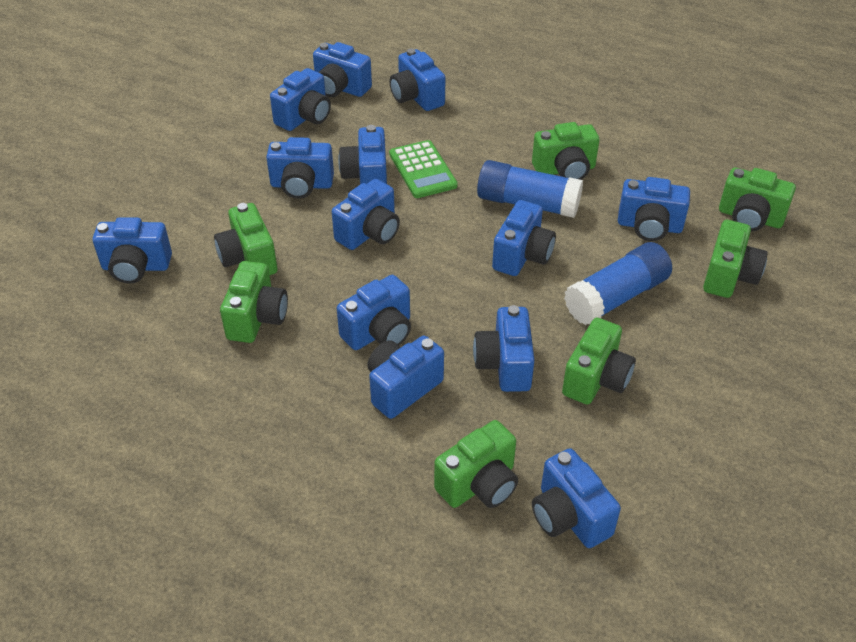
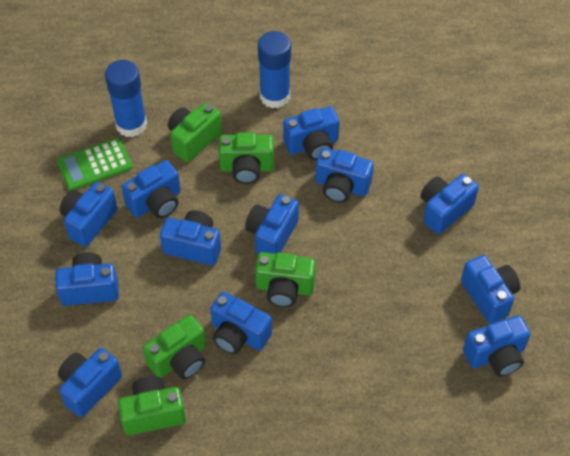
blue camera: [93,217,172,284] [266,137,334,199] [270,68,331,131] [313,42,372,97] [332,179,400,250] [337,275,411,350] [338,125,387,184] [367,336,444,419] [390,49,445,111] [473,305,535,392] [492,200,556,276] [532,448,621,548] [618,177,690,241] = 13 -> [55,252,119,306] [58,348,122,418] [60,182,118,247] [121,160,181,218] [160,210,221,266] [210,292,272,354] [245,194,299,254] [283,106,340,160] [315,148,374,203] [420,174,479,234] [461,255,520,324] [463,315,531,376] = 12
green camera: [214,203,277,275] [220,261,288,343] [434,420,518,508] [532,122,599,180] [562,318,636,405] [703,220,768,298] [719,168,796,231] = 7 -> [118,376,186,435] [143,315,206,379] [168,102,222,162] [219,132,274,184] [255,252,316,307] = 5

